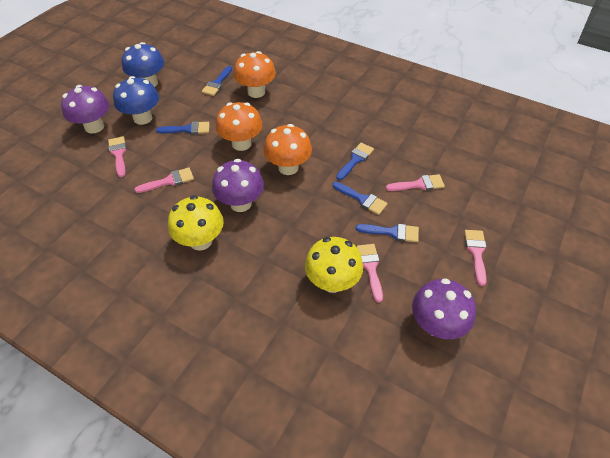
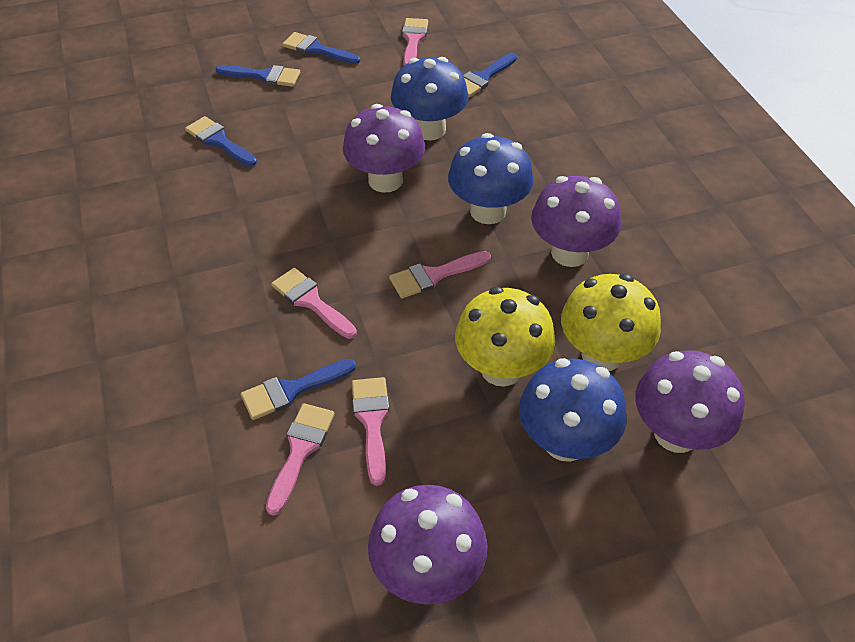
blue mushroom: [113,76,159,125] [122,42,164,87] = 2 -> [391,57,468,141] [448,133,534,224] [519,358,627,462] = 3
orange mushroom: [216,102,262,151] [234,51,276,98] [263,124,312,175] = 3 -> none = 0
purple mushroom: [61,85,109,134] [212,159,264,212] [412,278,476,339] = 3 -> [343,104,425,193] [368,485,488,605] [531,176,621,267] [635,350,745,453] = 4

